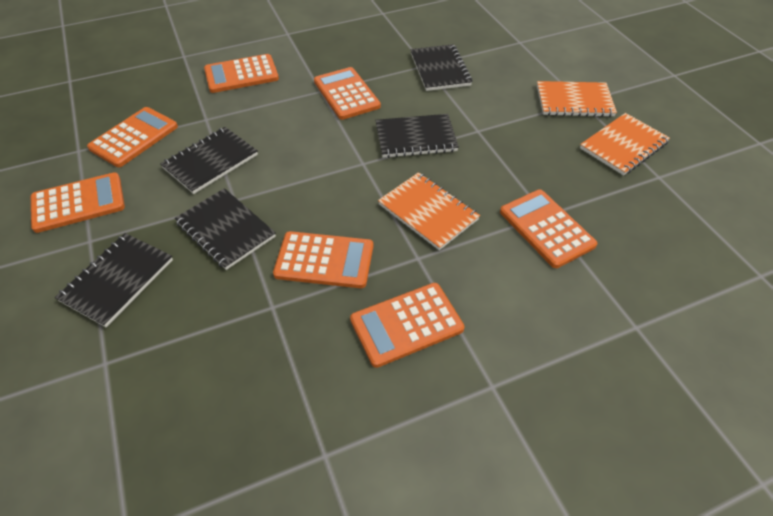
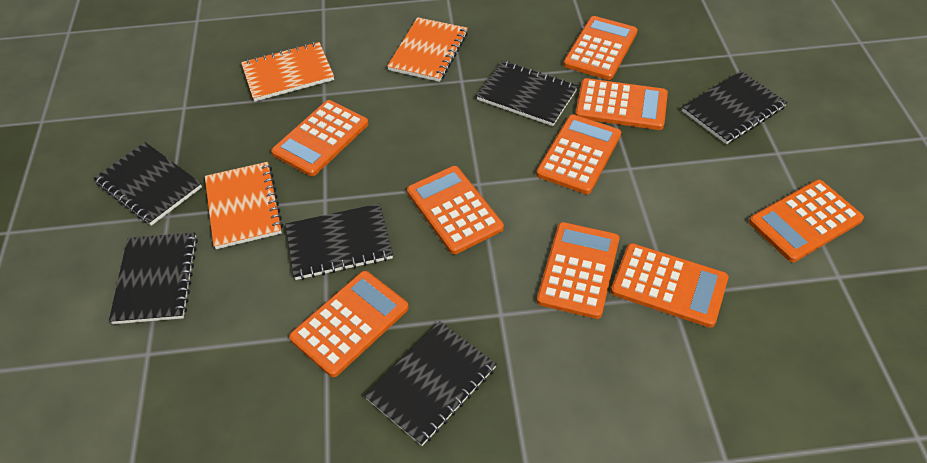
black notebook: [55,233,173,327] [160,127,258,194] [175,188,276,270] [376,114,459,158] [410,44,472,91] = 5 -> [94,142,202,226] [109,233,198,324] [285,203,393,280] [364,321,497,446] [476,61,578,126] [682,71,787,144] = 6
orange calculator: [31,172,125,233] [87,107,178,167] [204,54,279,93] [273,231,373,288] [314,67,381,120] [350,283,464,368] [500,189,598,268] = 7 -> [271,100,369,176] [289,271,409,377] [407,166,504,254] [536,115,621,194] [537,222,620,319] [563,16,638,80] [575,78,668,130] [611,243,729,328] [749,180,864,262] = 9

